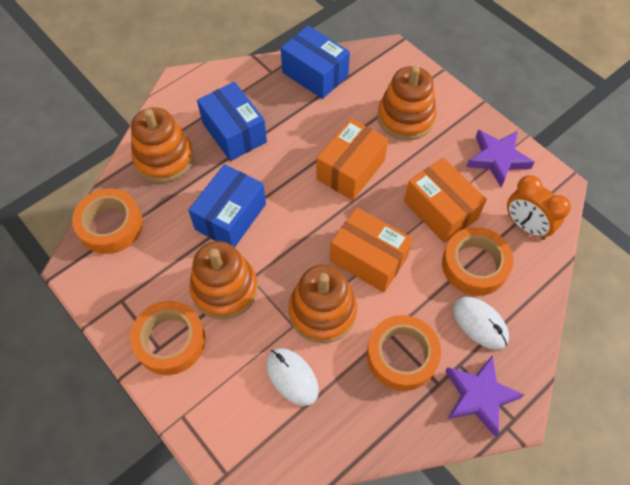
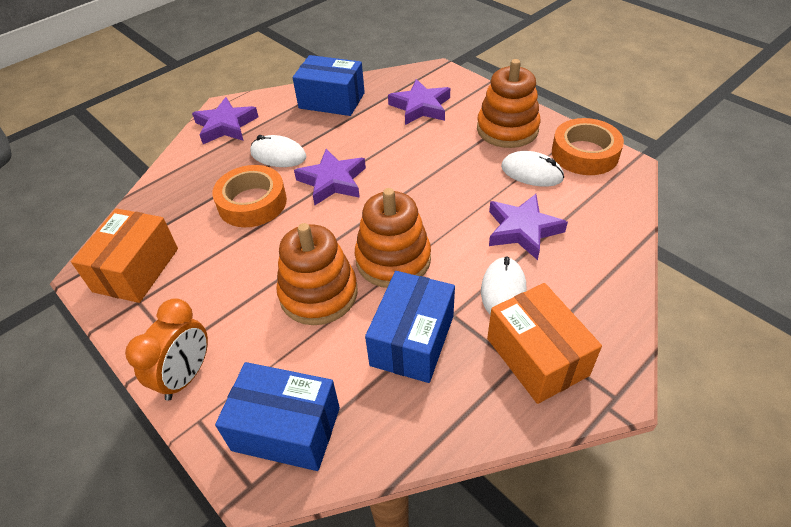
orange box: [317,118,388,200] [330,207,413,293] [404,158,487,243] = 3 -> [71,208,178,303] [487,283,602,404] = 2
orange stacking toy: [131,107,194,183] [189,241,258,320] [288,264,357,343] [377,66,436,140] = 4 -> [276,223,358,325] [355,188,431,288] [477,59,540,148] = 3
orange tape: [72,188,143,254] [130,301,205,375] [367,315,441,391] [442,227,513,296] = 4 -> [212,165,287,227] [552,118,624,175] = 2
purple star: [445,355,524,437] [466,130,535,187] = 2 -> [192,97,258,144] [294,149,366,205] [388,79,450,125] [489,194,568,260] = 4
white mouse: [266,348,319,406] [453,297,509,350] = 2 -> [250,135,307,167] [481,256,527,314] [501,151,564,187] = 3

